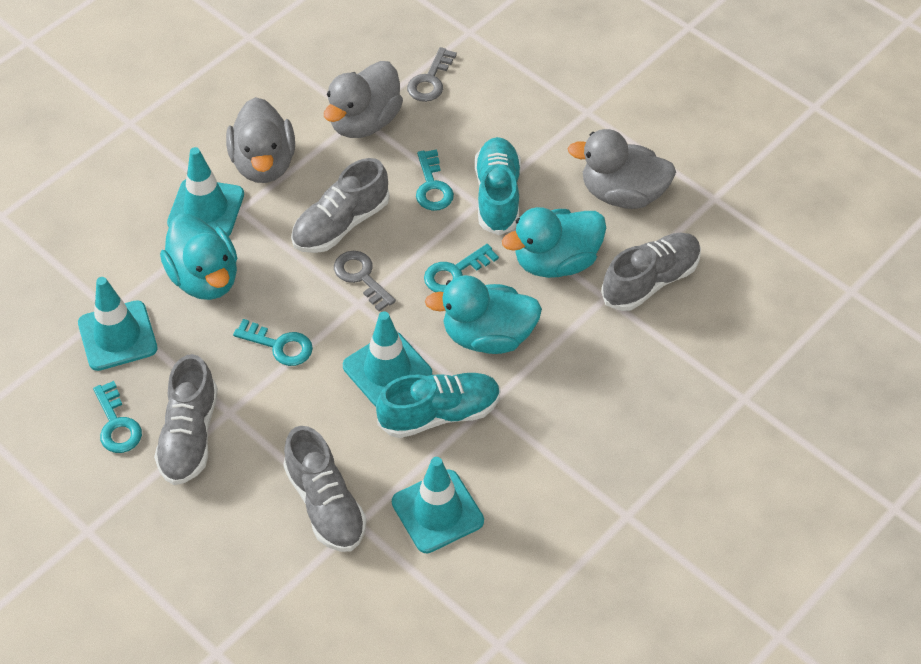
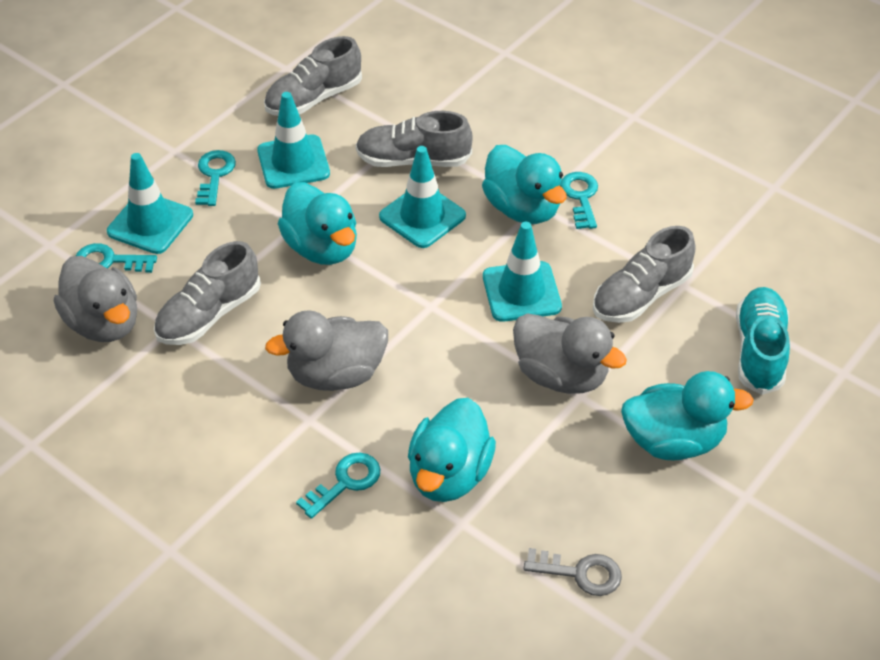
grey key: [334,251,396,312] [407,47,457,102] = 2 -> [524,548,622,596] = 1
turquoise duck: [160,214,237,300] [425,275,542,354] [502,207,606,278] = 3 -> [278,182,357,265] [408,398,496,502] [482,145,567,224] [621,371,754,460] = 4
turquoise shoe: [376,373,501,438] [475,137,521,235] = 2 -> [736,287,790,395] = 1

